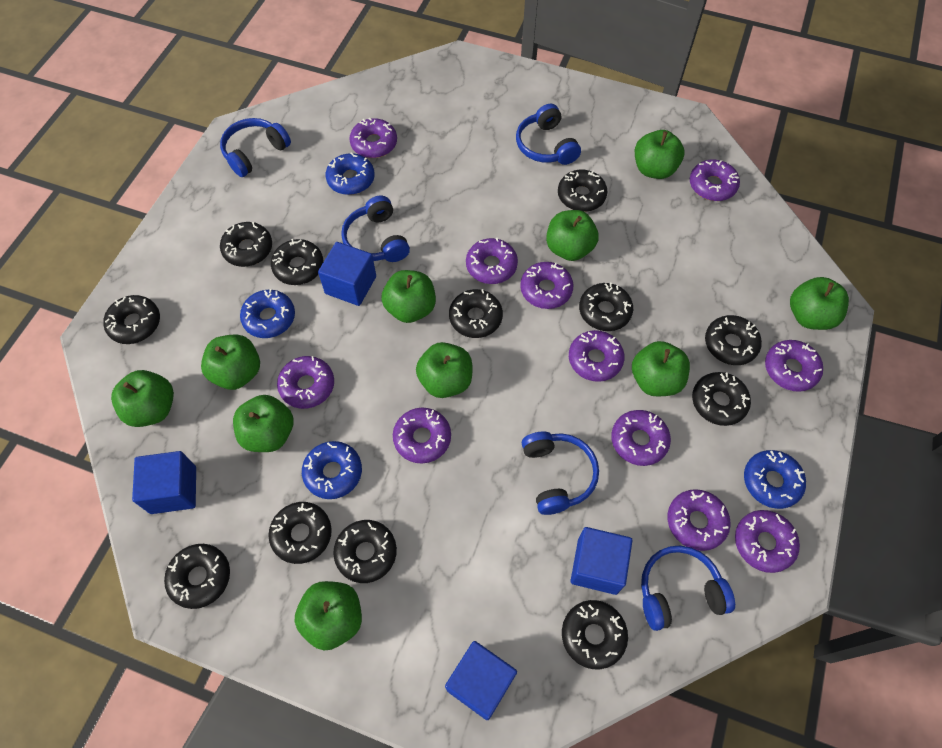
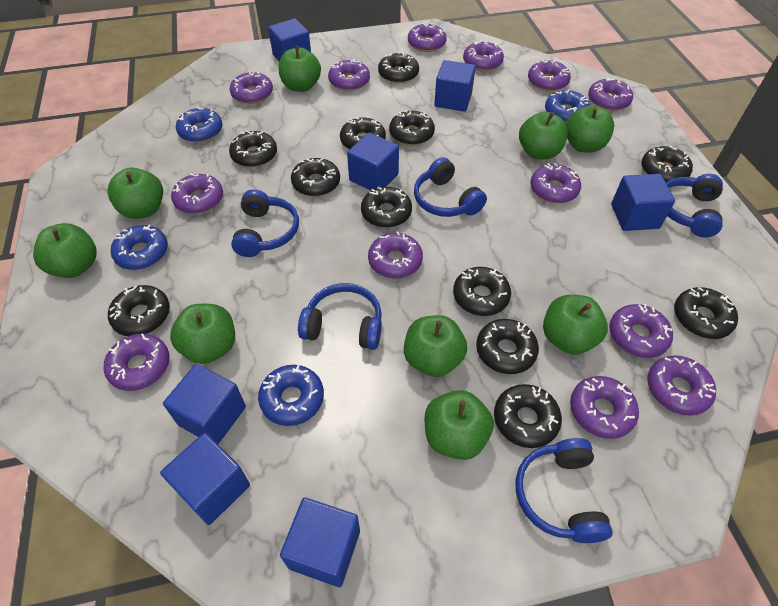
blue cube: [132,451,196,514] [318,242,376,306] [445,641,517,720] [570,527,633,595] = 4 -> [160,433,250,525] [163,364,246,444] [268,18,311,61] [280,497,360,587] [347,133,399,190] [434,60,476,112] [611,174,675,231] = 7
green apple: [111,370,174,427] [201,334,260,390] [233,395,294,452] [295,581,362,651] [381,270,436,323] [416,342,472,398] [546,210,599,261] [632,341,690,396] [635,130,684,179] [790,277,849,330] = 10 -> [33,223,96,278] [107,168,163,219] [170,304,235,364] [278,46,321,92] [404,315,467,377] [425,390,494,460] [519,111,568,160] [543,295,608,355] [566,105,614,153] = 9
purple donut: [277,356,334,409] [349,118,397,158] [393,408,451,463] [466,238,518,284] [520,262,574,309] [569,330,625,382] [611,410,671,466] [668,489,730,551] [690,160,740,201] [735,510,800,573] [765,340,823,392] = 11 -> [104,333,170,391] [171,174,223,214] [229,71,273,104] [328,59,370,91] [368,231,423,278] [408,22,447,52] [463,41,504,71] [528,60,571,91] [530,163,581,203] [570,376,639,439] [588,77,633,111] [609,304,673,358] [647,355,716,416] = 13

